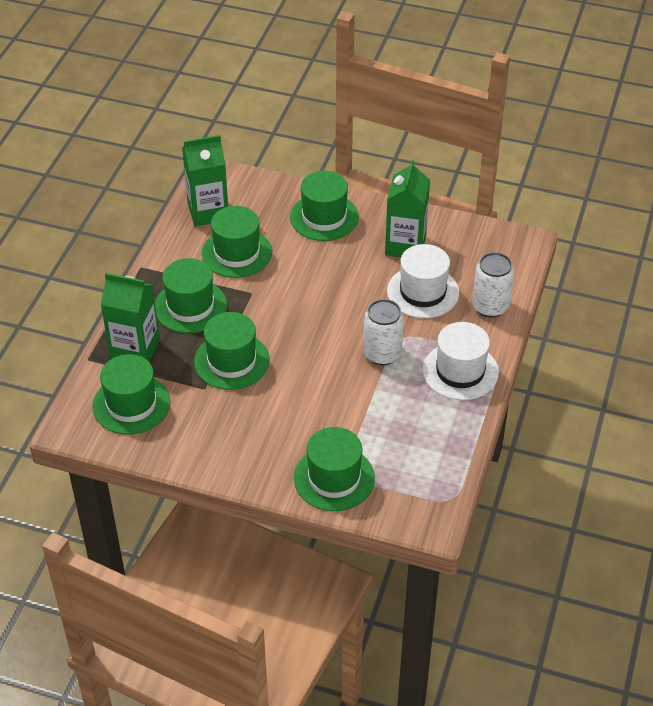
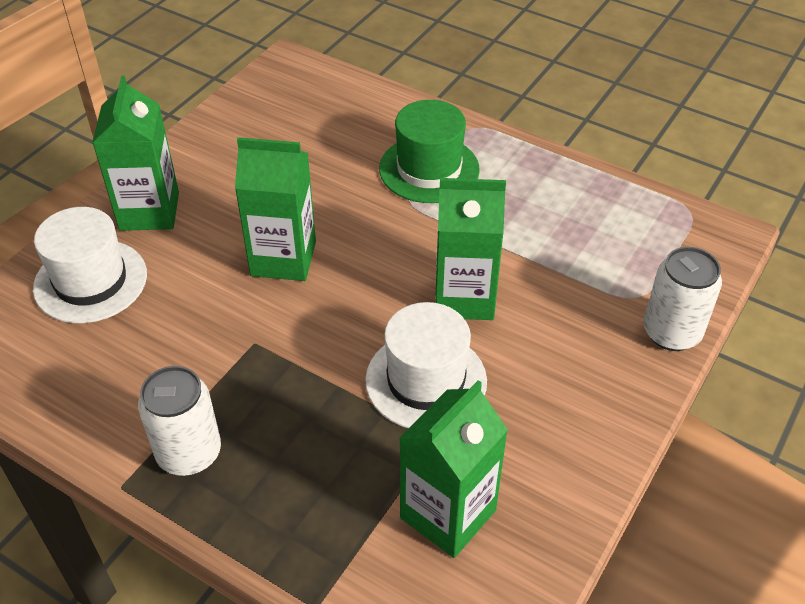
green carton: [101,273,160,361] [182,135,228,226] [385,160,430,257] = 3 -> [92,76,179,231] [235,137,316,281] [399,380,508,558] [435,178,506,320] = 4
green hat: [92,354,170,435] [155,258,227,333] [194,312,270,390] [202,206,272,278] [290,171,359,241] [294,427,375,511] = 6 -> [379,100,480,203] = 1

